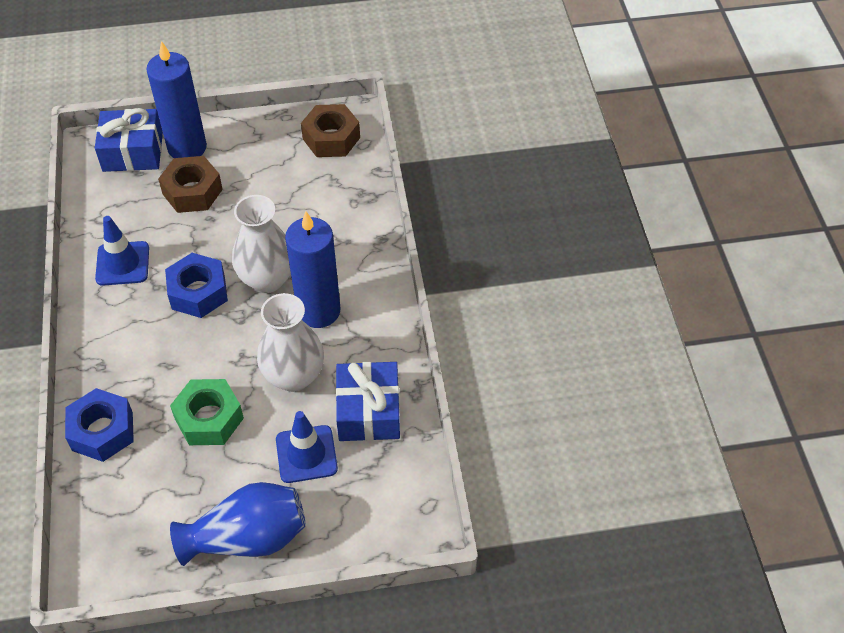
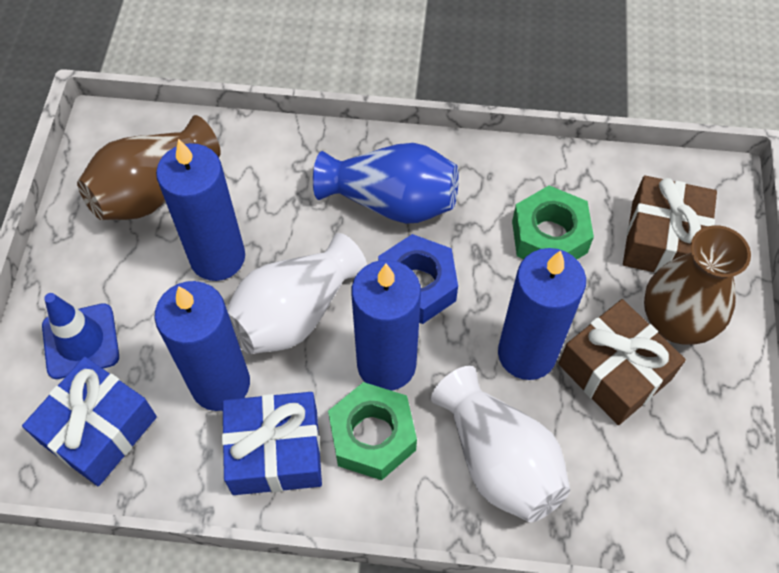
blue candle: [146,41,207,158] [285,212,340,328] = 2 -> [154,281,250,411] [156,139,245,281] [352,260,421,391] [498,248,586,380] = 4
blue nut: [65,388,134,462] [165,253,228,318] = 2 -> [378,234,458,324] = 1
blue traffic cone: [95,216,149,286] [276,411,338,483] = 2 -> [42,293,119,379] = 1
brown gift: none = 0 -> [558,299,686,425] [623,175,717,273] = 2
brown nut: [158,156,223,213] [301,104,360,157] = 2 -> none = 0
brown vase: none = 0 -> [77,115,221,220] [644,225,751,345] = 2
green nut: [170,379,244,445] = 1 -> [328,382,417,480] [512,186,594,259] = 2

